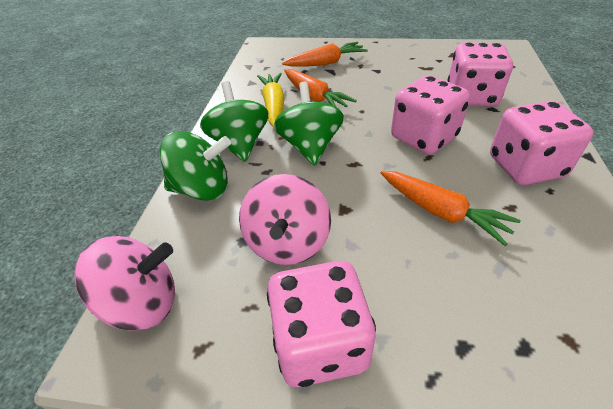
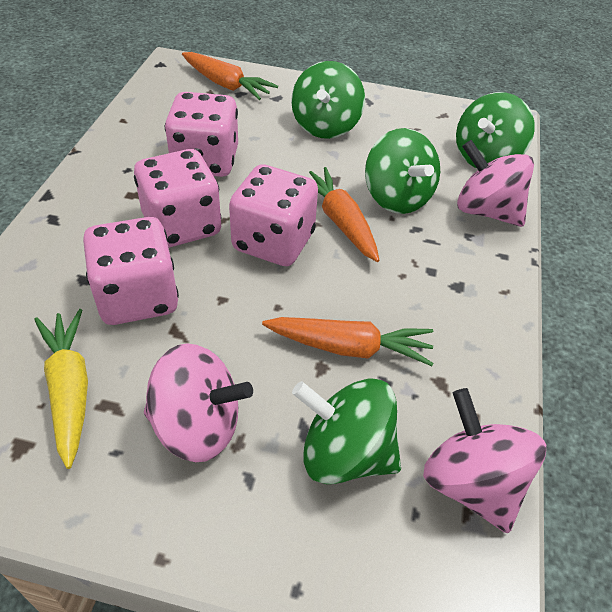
green spinning top: [160,131,231,201] [200,81,269,162] [274,82,344,166] = 3 -> [291,61,365,139] [292,379,401,484] [365,128,440,214] [456,92,535,168] = 4
pink spinning top: [74,236,175,331] [239,174,331,265] = 2 -> [144,343,253,462] [423,388,546,533] [457,140,534,227] = 3

